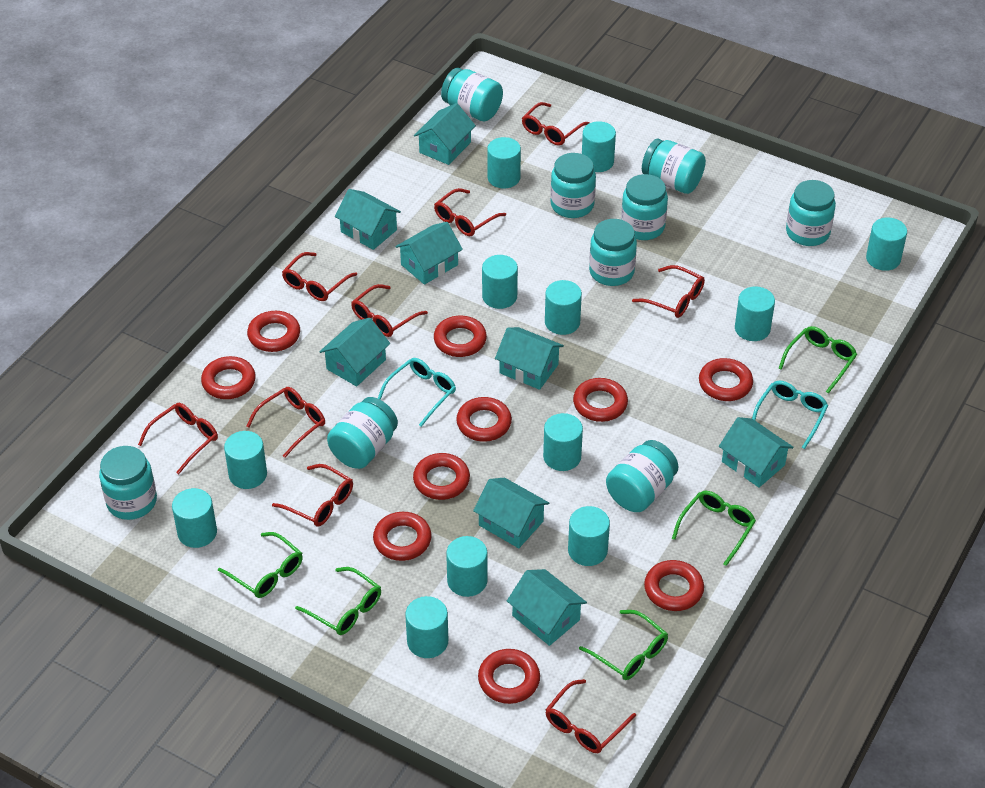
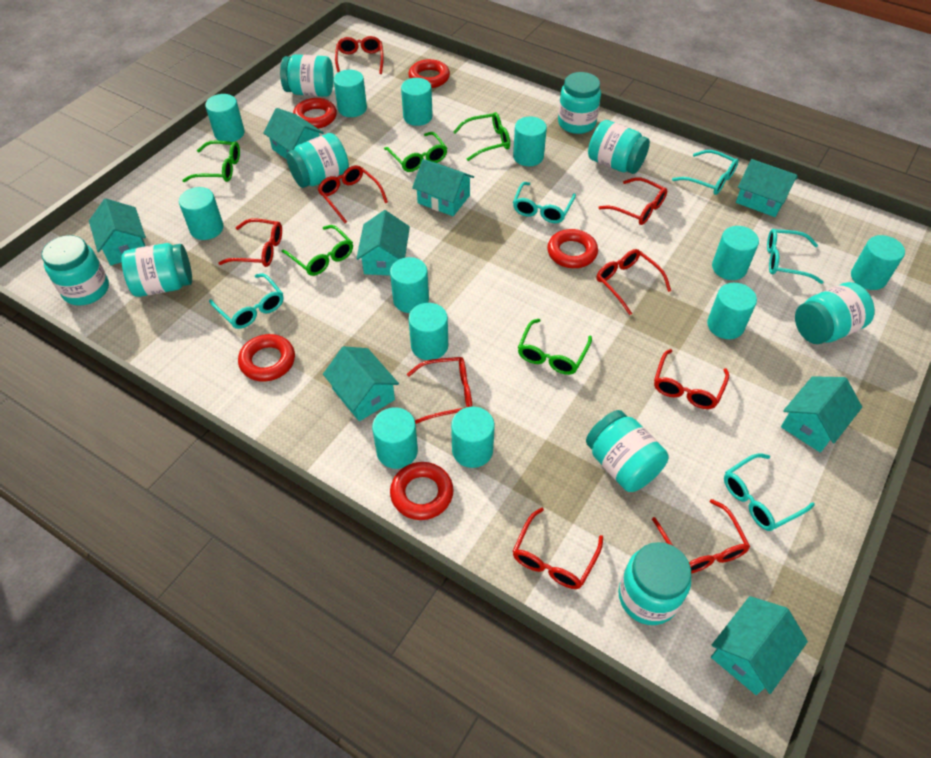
red ring: [201,356,256,399] [247,311,300,352] [373,512,432,561] [413,453,470,500] [434,316,487,357] [456,397,512,442] [478,649,540,704] [573,378,628,422] [644,560,704,611] [699,358,753,401] = 10 -> [238,334,295,382] [293,98,337,129] [390,462,454,520] [408,59,450,88] [547,229,598,268] = 5
turquoise glasses: [378,358,456,427] [752,381,828,449] = 2 -> [209,273,284,329] [513,182,576,223] [672,150,739,195] [724,453,815,531] [767,229,824,284] = 5

